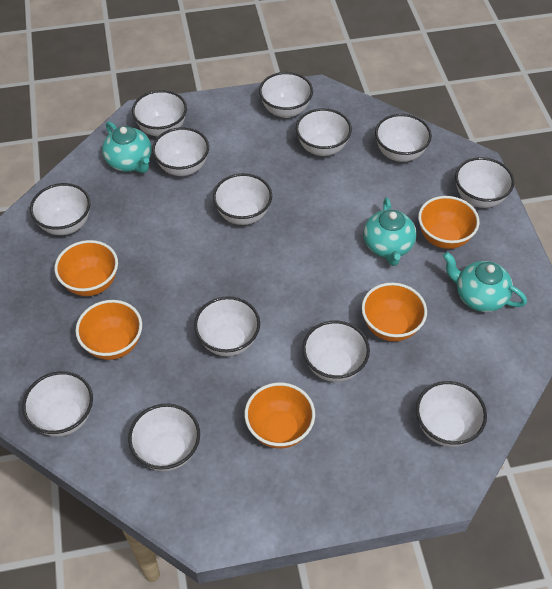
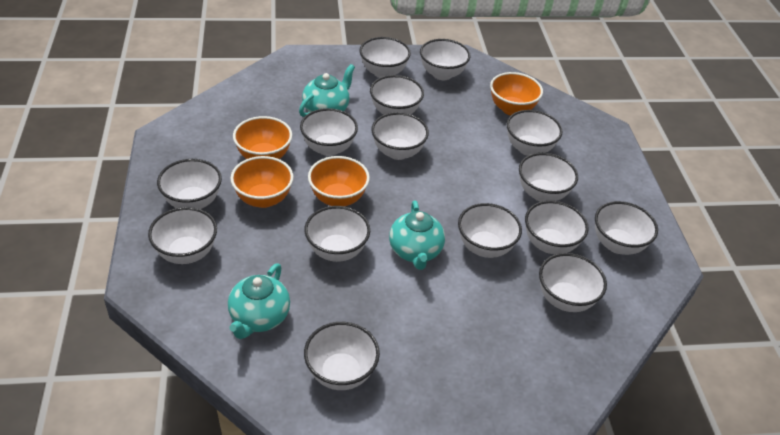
orange bowl: [55,240,118,296] [76,300,142,360] [245,383,315,449] [362,283,427,342] [418,196,479,249] = 5 -> [230,156,294,208] [233,116,292,159] [308,156,370,206] [490,72,543,115] = 4
white bowl: [22,371,93,437] [30,183,91,235] [128,403,200,471] [132,90,187,137] [152,127,209,176] [194,296,260,356] [213,173,272,225] [259,72,313,118] [296,108,352,156] [302,320,370,382] [375,114,432,162] [416,381,487,447] [455,157,515,208] = 13 -> [148,207,217,264] [157,159,222,209] [300,108,358,156] [304,206,370,262] [304,322,380,390] [359,37,411,78] [370,75,424,115] [371,112,429,160] [420,39,470,80] [458,203,522,258] [506,110,563,156] [519,153,578,202] [525,201,589,254] [539,253,607,312] [595,201,658,255] = 15

